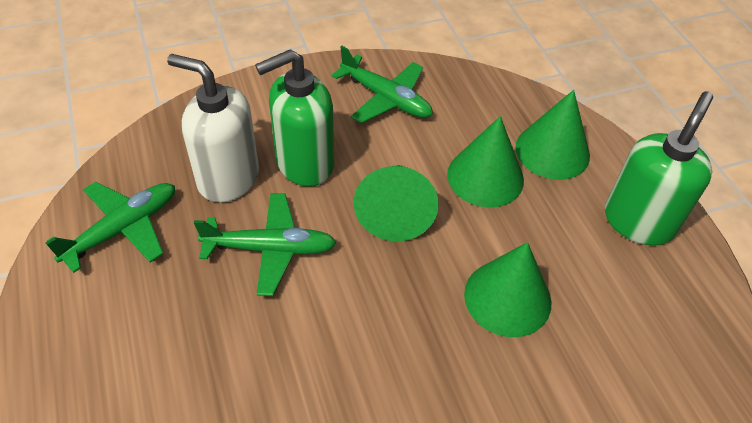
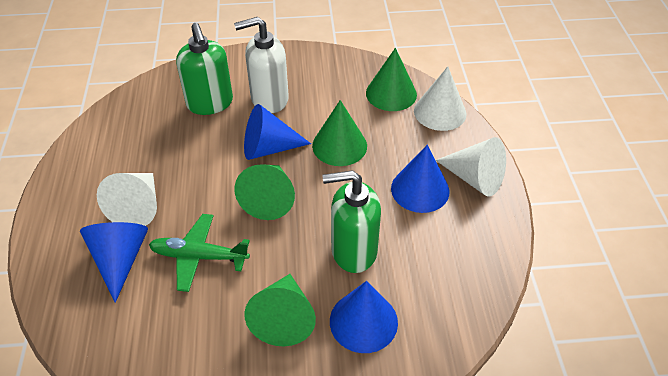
blue cone: none = 0 -> [80,222,148,303] [244,104,311,160] [330,281,398,353] [391,145,449,213] = 4
green plane: [46,182,175,273] [194,193,336,296] [332,46,433,123] = 3 -> [149,214,250,292] = 1
white cone: none = 0 -> [97,173,157,226] [414,67,467,131] [436,137,506,197] = 3

